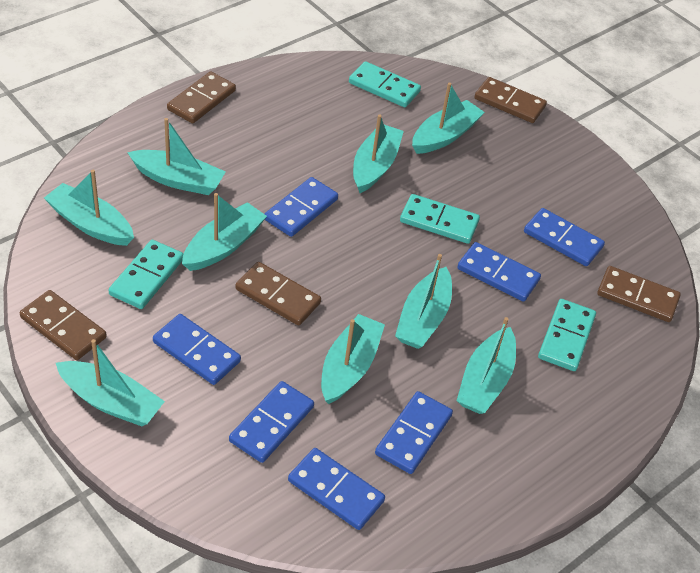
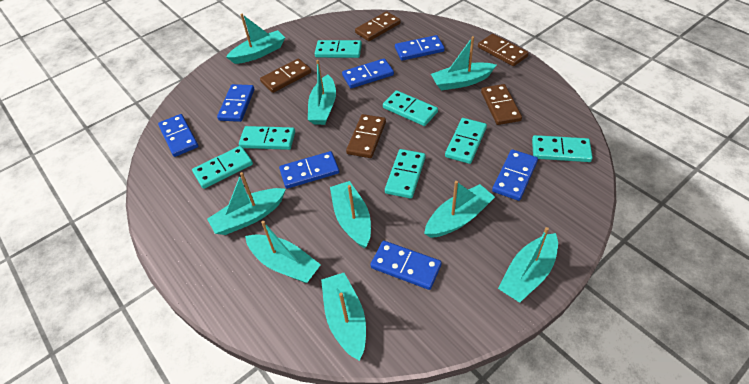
turquoise domino: [109,240,183,309] [349,61,421,107] [400,194,480,244] [538,299,596,371] = 4 -> [192,146,253,189] [239,126,295,150] [315,40,362,58] [383,90,438,126] [385,149,426,199] [445,118,487,164] [532,135,593,162] = 7

